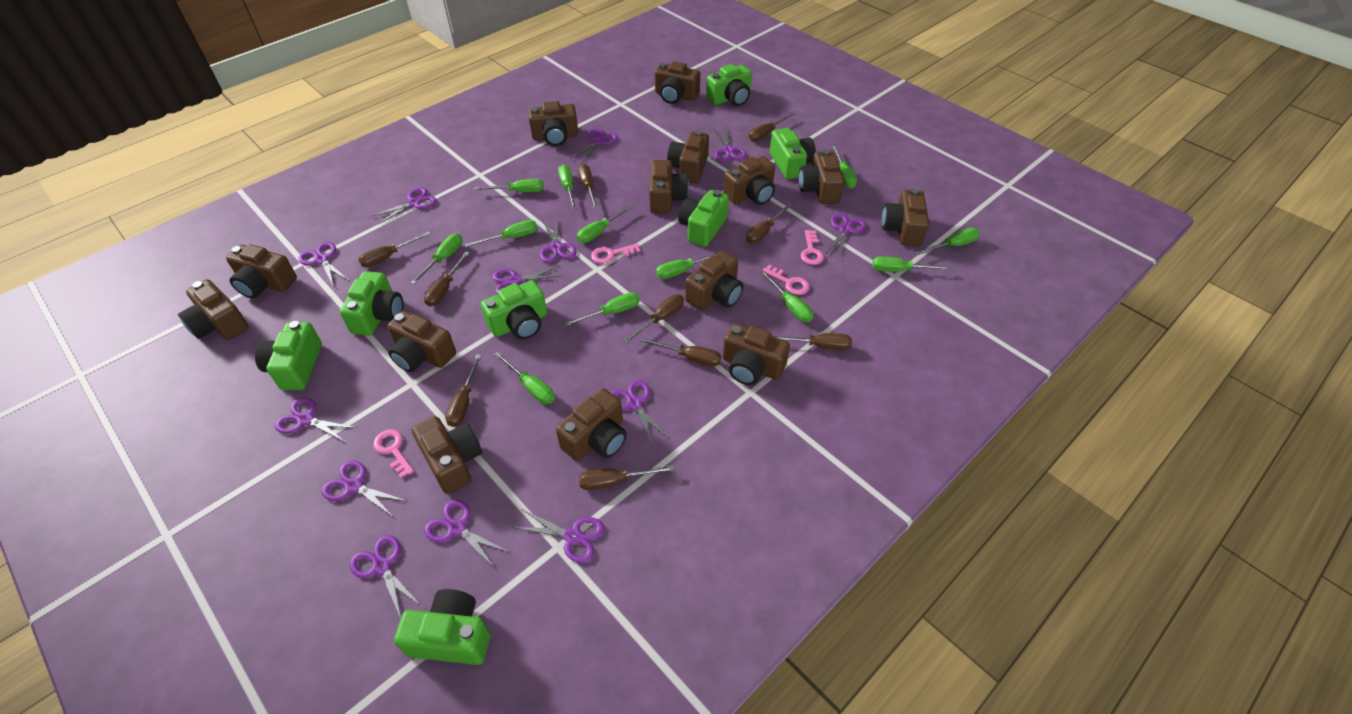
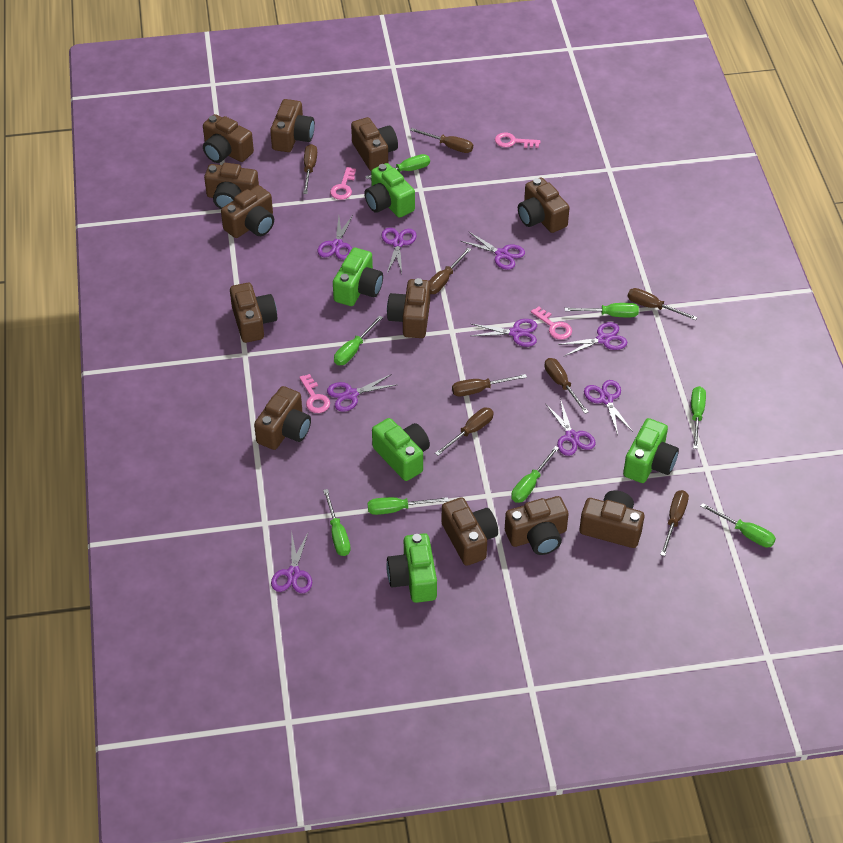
brown camera: [178,279,249,340] [226,244,297,299] [388,311,456,372] [412,416,482,494] [528,101,578,146] [556,388,627,461] [649,160,689,213] [655,61,700,104] [667,130,709,183] [685,251,744,311] [723,323,790,385] [724,156,775,205] [799,149,844,204] [881,188,929,246] = 14 -> [203,114,254,163] [204,163,259,209] [221,185,274,238] [230,283,277,343] [254,386,311,450] [270,99,315,152] [351,117,398,171] [387,278,430,338] [442,497,498,566] [505,496,569,555] [518,177,570,233] [580,490,644,548] = 12
brown screwdriver: [358,231,431,267] [424,252,470,306] [445,354,481,427] [578,164,598,209] [579,465,674,490] [624,294,684,343] [640,338,721,367] [746,203,793,243] [749,112,795,141] [774,333,852,350] = 10 -> [303,144,317,194] [410,128,473,153] [429,248,471,294] [435,408,494,456] [452,374,527,396] [544,358,589,414] [628,288,698,320] [660,490,689,556] = 8
green camera: [255,321,322,390] [340,271,403,336] [394,589,490,665] [481,280,547,339] [678,190,729,247] [706,64,752,106] [770,128,816,179] = 7 -> [333,247,383,306] [364,163,415,218] [372,418,430,481] [386,533,437,603] [623,418,679,483] = 5
green screwdriver: [410,234,462,284] [465,220,537,247] [474,179,544,192] [494,352,555,404] [558,164,576,210] [564,292,640,326] [577,204,634,243] [656,251,725,279] [760,270,813,322] [832,145,857,188] [873,256,950,272] [916,228,980,255] = 12 -> [323,489,351,556] [334,316,383,365] [365,154,430,179] [368,497,448,515] [511,446,559,503] [565,303,639,317] [691,386,706,449] [700,503,776,547] = 8
purple scissors: [275,398,357,442] [299,242,348,287] [321,460,406,516] [350,535,421,618] [371,188,437,225] [424,500,509,568] [493,266,561,294] [512,509,604,563] [540,217,577,263] [570,128,618,164] [611,380,669,446] [714,127,747,162] [826,213,866,259] = 13 -> [271,531,312,593] [317,215,353,260] [327,374,396,412] [381,228,416,273] [461,231,525,270] [471,319,537,347] [546,401,596,456] [558,322,627,356] [584,380,633,435] = 9

